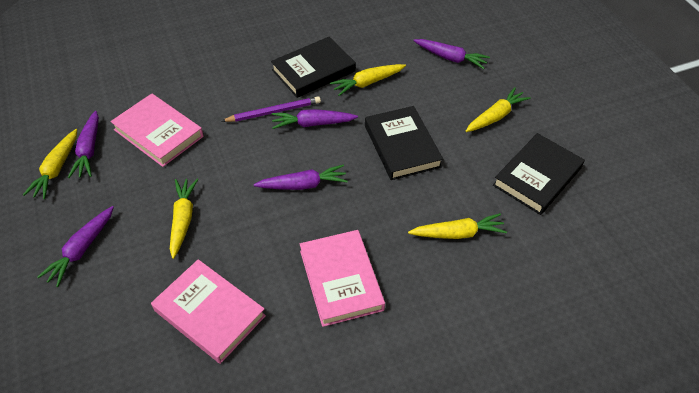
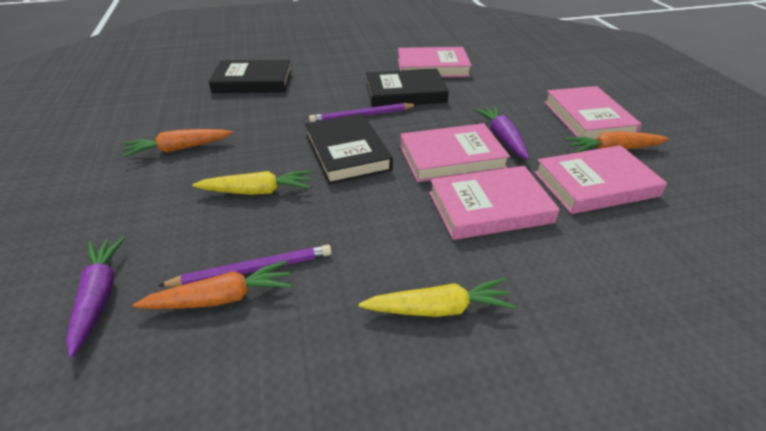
orange carrot: none = 0 -> [123,129,233,157] [133,260,292,309] [565,131,669,153] = 3
pink book: [110,94,204,167] [151,259,266,364] [300,230,385,327] = 3 -> [398,47,472,77] [400,123,510,182] [429,166,560,240] [534,145,667,214] [544,86,642,140] = 5
purple carrot: [37,206,114,287] [68,111,99,178] [254,164,348,190] [272,109,358,129] [413,39,490,69] = 5 -> [66,237,125,358] [474,106,529,160] = 2
purple pencil: [222,96,321,122] = 1 -> [158,245,332,287] [309,103,417,122] = 2
yellow carrot: [23,129,77,199] [170,179,198,259] [330,64,406,96] [408,213,507,239] [465,87,531,132] = 5 -> [192,170,311,195] [359,278,516,317] = 2

